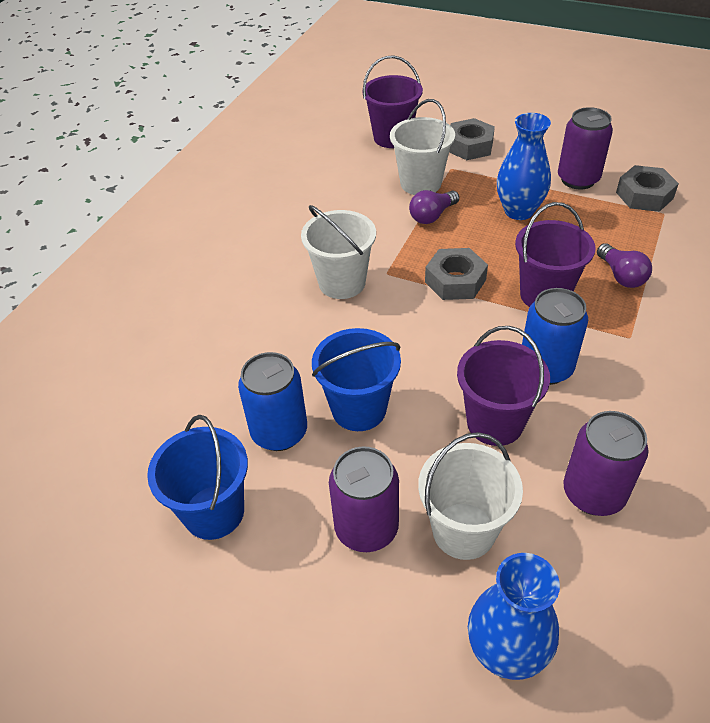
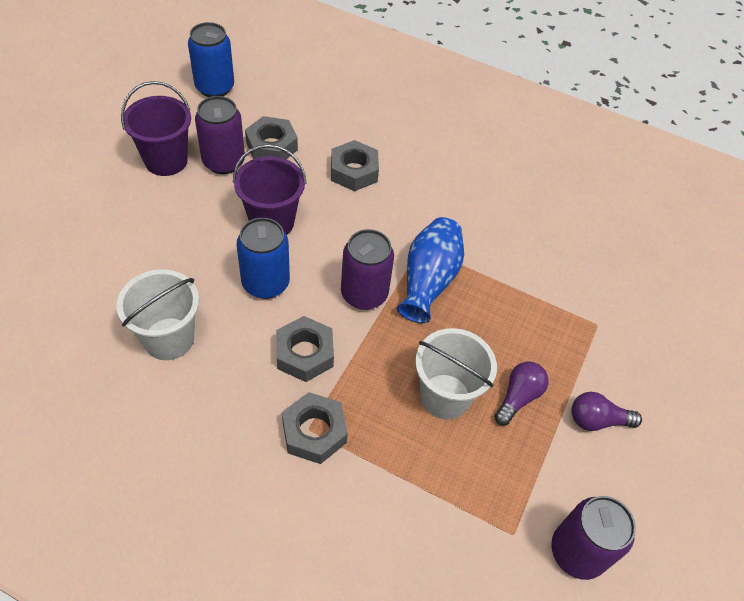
blue bucket: [147,415,248,540] [312,328,401,431] = 2 -> none = 0
blue vase: [468,553,560,680] [497,113,551,220] = 2 -> [397,217,464,323] = 1
grey nut: [425,248,488,300] [449,118,495,160] [616,165,679,212] = 3 -> [245,116,298,159] [276,316,334,382] [282,392,348,464] [331,140,379,191] = 4
purple bucket: [362,55,423,148] [457,326,550,446] [515,202,596,307] = 3 -> [121,81,191,176] [233,144,306,235] = 2
white bucket: [301,205,376,299] [390,99,455,195] [418,432,523,560] = 3 -> [116,269,199,360] [415,328,497,420] = 2

